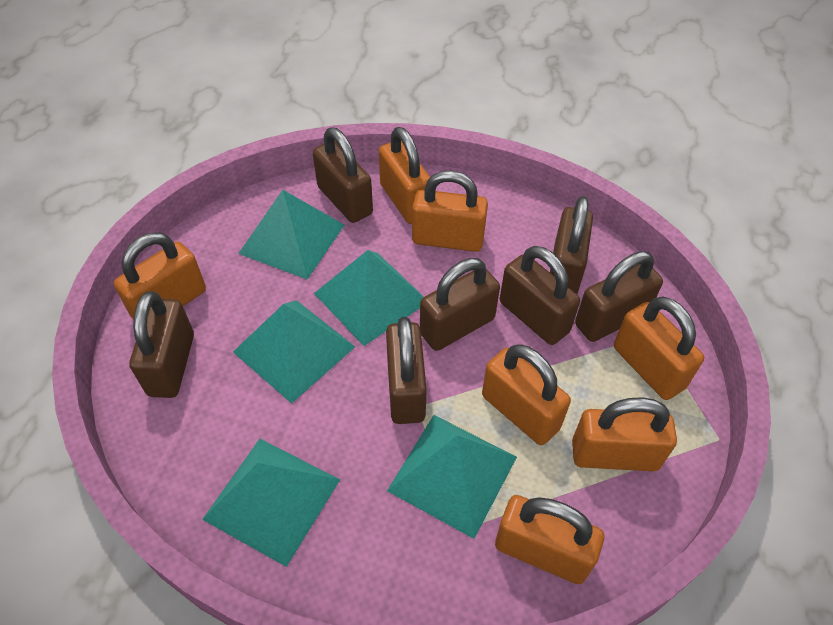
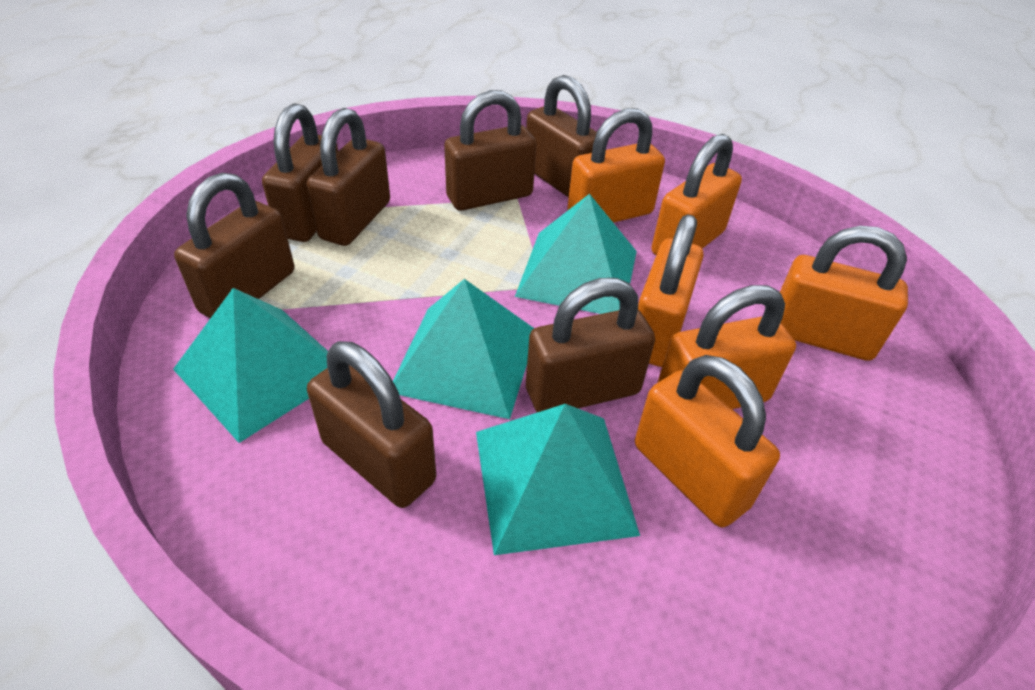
orange padlock: [114,232,206,320] [379,127,430,224] [412,171,488,252] [482,344,571,445] [495,495,604,584] [572,397,677,471] [614,296,704,400] = 7 -> [567,108,665,223] [635,355,780,528] [638,214,704,367] [652,134,742,255] [657,285,796,409] [780,226,908,361] = 6
turquoise pyramid: [202,439,340,567] [233,300,355,404] [238,190,344,279] [314,250,424,346] [387,415,517,539] = 5 -> [173,288,328,443] [393,279,534,419] [476,404,640,555] [515,194,637,314] = 4

